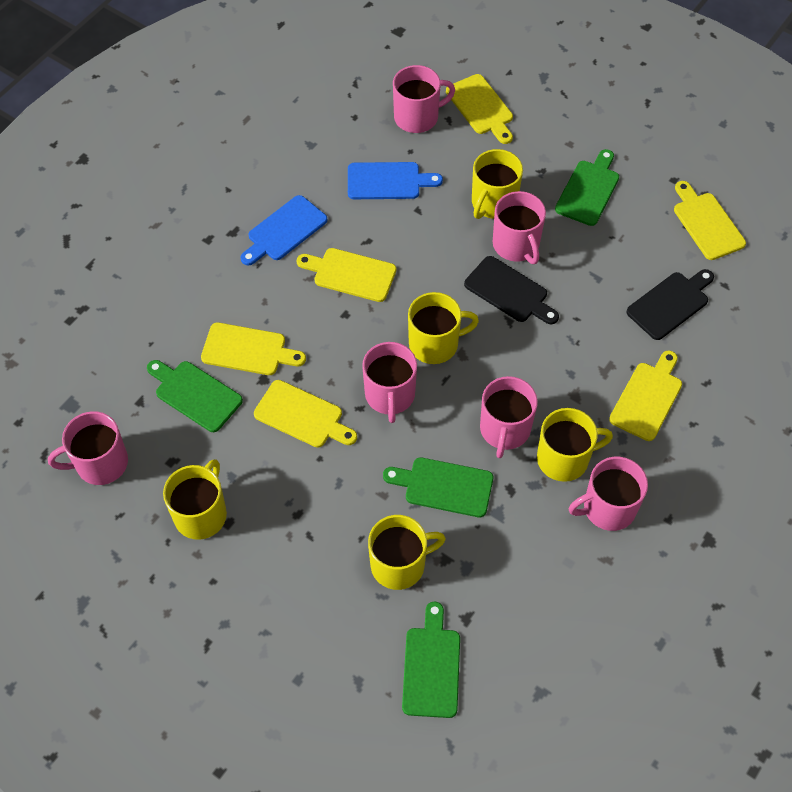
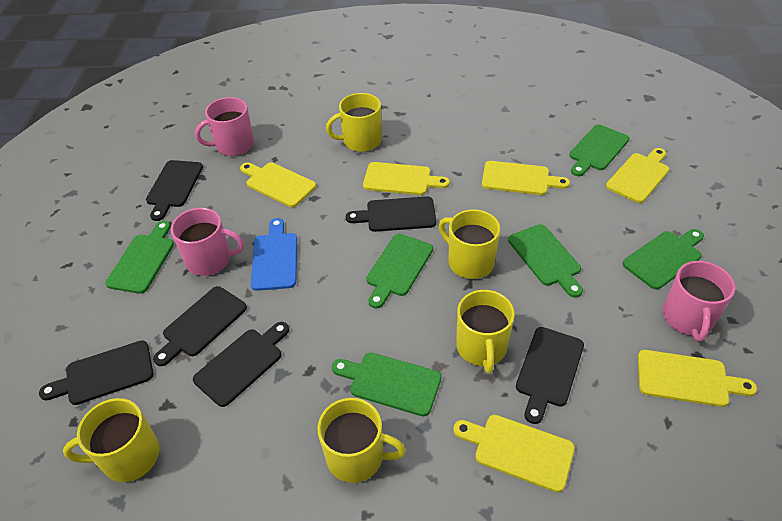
black cutting board: [464,256,559,324] [627,269,714,340] = 2 -> [39,340,153,405] [146,160,203,221] [153,286,247,366] [193,322,289,407] [346,196,436,232] [516,327,584,424] = 6
blue cutting board: [240,195,327,266] [348,162,443,199] = 2 -> [251,218,297,291] = 1
green cutting board: [147,360,243,432] [383,457,493,517] [402,602,460,718] [555,149,619,226] = 4 -> [105,221,174,294] [332,353,441,416] [366,234,433,309] [508,224,583,298] [569,125,629,176] [623,229,704,290] = 6
pink mug: [48,411,128,485] [362,342,417,423] [393,65,455,133] [480,376,538,458] [493,191,546,264] [569,457,648,531] = 6 -> [171,208,244,276] [195,97,254,156] [663,261,735,341] = 3

